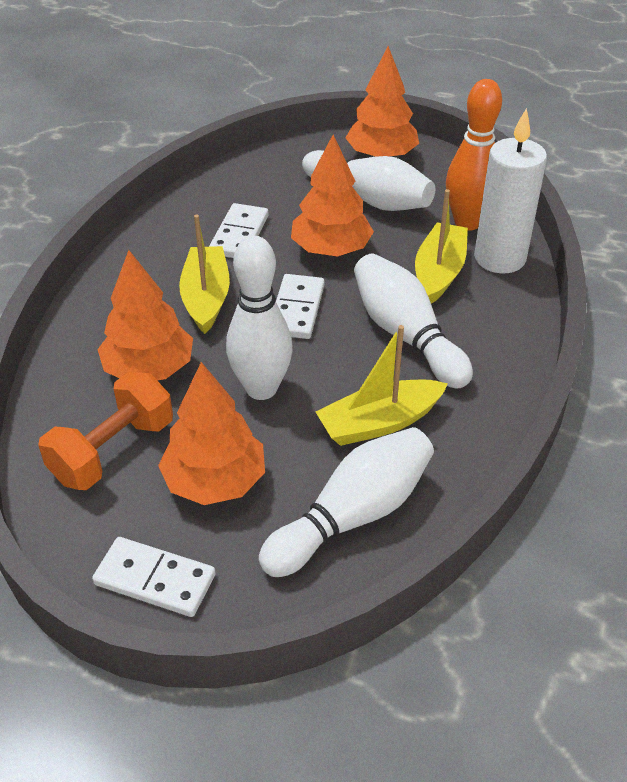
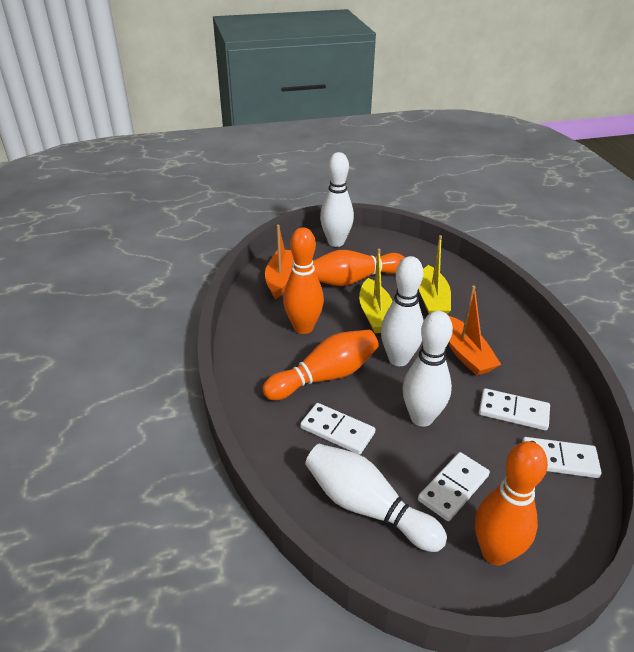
orange boat: none = 0 -> [265,225,294,299] [448,285,501,376] = 2
orange bowling pin: [446,79,502,231] = 1 -> [262,330,379,400] [283,228,324,334] [313,250,405,286] [475,441,548,565] = 4
orange dumbbell: [38,372,173,490] = 1 -> none = 0
orange tree: [97,250,193,380] [158,362,265,505] [291,135,374,256] [345,46,419,157] = 4 -> none = 0
white candle: [474,108,547,273] = 1 -> none = 0
white domino: [92,537,216,617] [209,203,268,258] [276,274,324,339] = 3 -> [300,403,376,455] [418,452,490,521] [479,388,550,431] [522,437,602,478] = 4
yellow boat: [179,214,230,334] [316,325,448,446] [415,189,468,304] = 3 -> [359,249,393,333] [419,235,451,314] = 2

